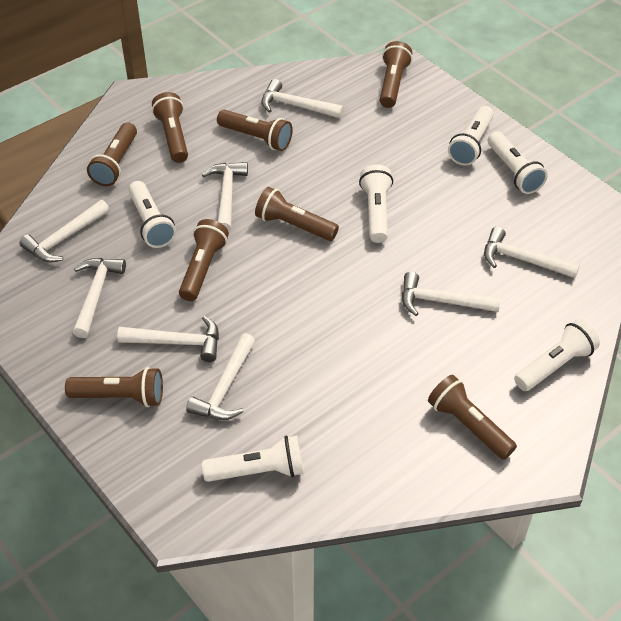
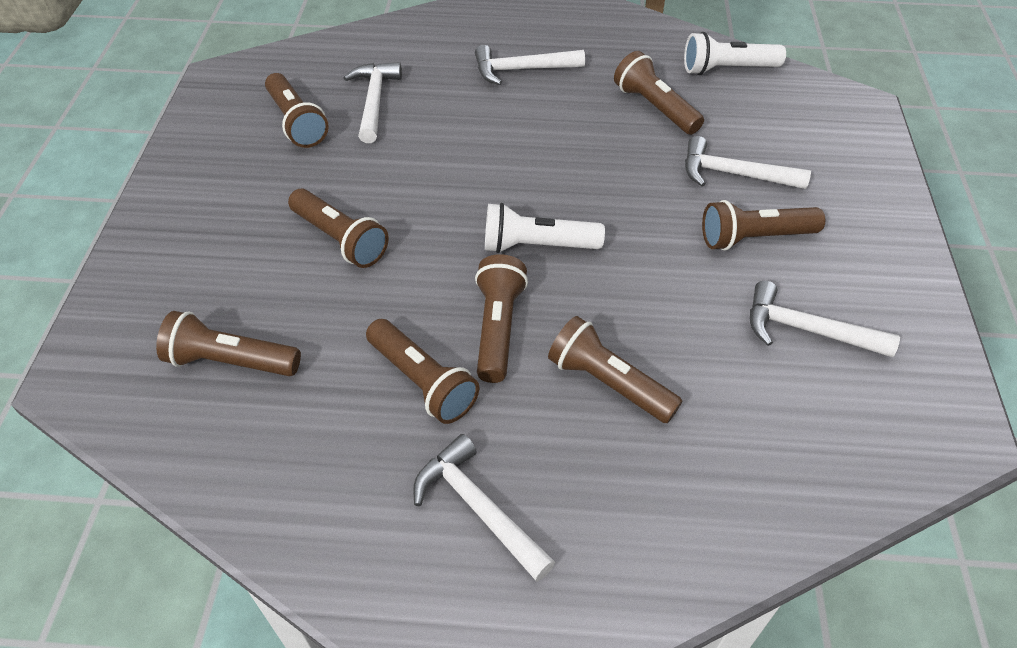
white flashlight: [128,181,176,248] [202,436,304,482] [359,164,393,243] [448,106,494,166] [488,131,548,194] [514,319,600,391] = 6 -> [485,203,605,253] [684,32,786,75] = 2
white hammer: [19,200,110,263] [73,258,126,338] [117,316,219,362] [186,333,256,420] [202,162,248,232] [262,79,344,118] [402,272,501,316] [484,227,580,278] = 8 -> [344,62,402,143] [413,434,556,582] [475,45,585,85] [685,136,811,189] [750,281,900,357] = 5

